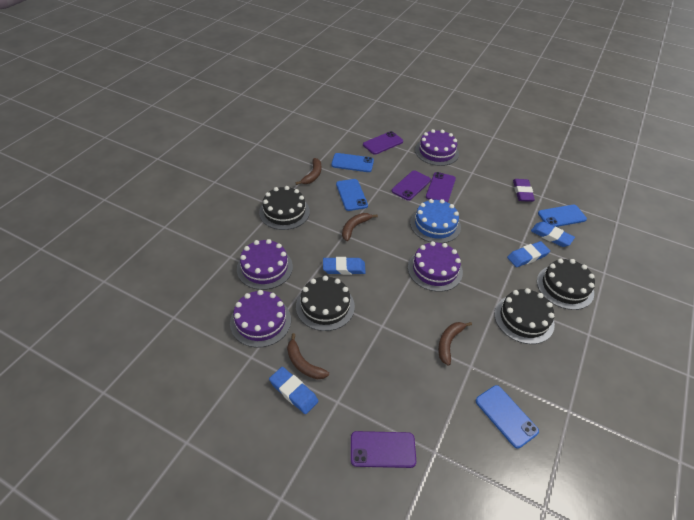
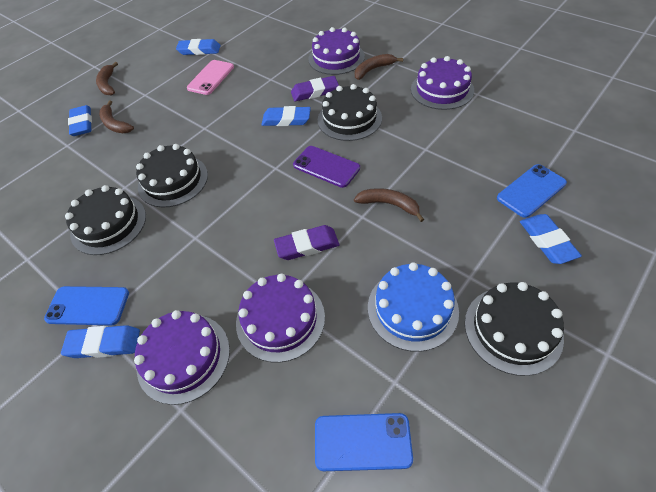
blue eraser: [269,367,319,414] [323,257,366,275] [507,241,550,267] [531,222,575,247] = 4 -> [61,325,140,358] [68,105,92,136] [176,39,221,55] [261,106,311,126] [520,214,582,264] = 5
blue phone: [331,153,374,172] [336,179,368,211] [476,385,539,449] [538,205,587,227] = 4 -> [44,286,129,325] [315,413,413,471] [497,164,567,218] = 3
pink phone: none = 0 -> [187,60,234,95] = 1
purple eraser: [513,179,535,202] = 1 -> [274,225,339,260] [291,76,339,102] = 2
purple phone: [351,431,416,468] [363,131,403,155] [392,170,431,201] [426,172,456,203] = 4 -> [293,146,360,188] = 1

